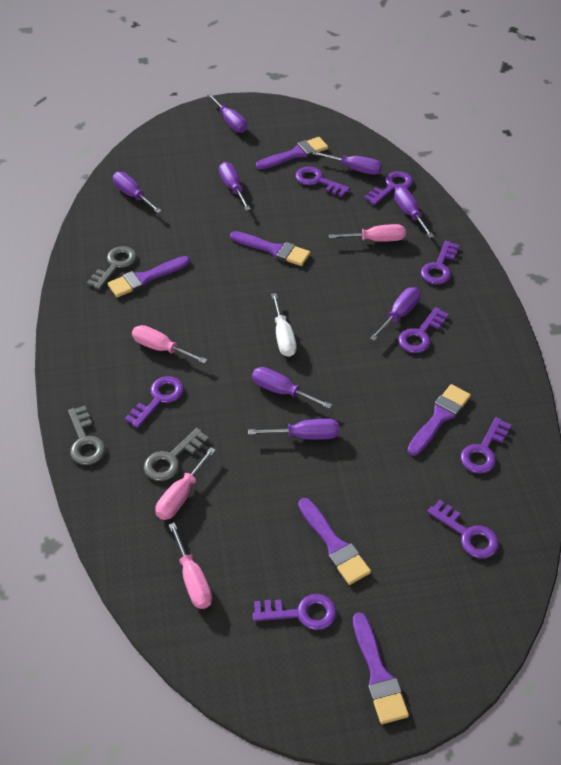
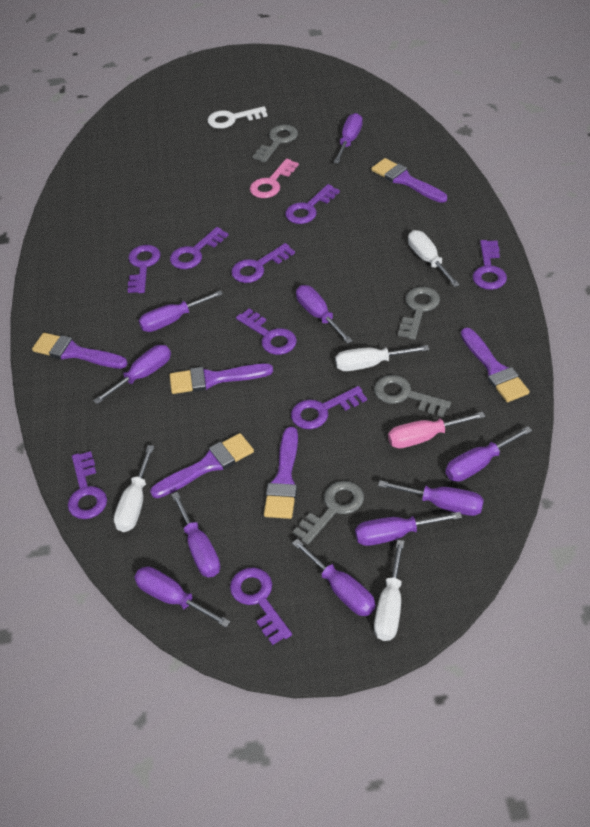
grey key: [68,406,105,465] [87,246,137,290] [144,428,209,481] = 3 -> [252,125,298,162] [293,481,364,545] [374,375,451,417] [398,287,440,340] = 4
pink key: none = 0 -> [250,159,299,198] = 1
pink screwdriver: [132,325,207,364] [155,447,216,520] [169,523,212,609] [329,224,406,242] = 4 -> [388,412,485,448] = 1
purple key: [125,376,184,428] [253,594,337,630] [295,167,350,197] [364,171,413,205] [398,307,449,353] [421,241,459,284] [427,499,499,558] [461,417,511,473] = 8 -> [68,451,107,519] [128,245,161,293] [170,227,228,269] [230,567,292,645] [231,243,295,283] [236,308,297,355] [285,184,340,224] [291,386,367,429] [473,240,507,290] = 9
purple screwdriver: [113,172,161,213] [207,94,247,133] [219,162,251,211] [248,419,339,440] [252,367,332,409] [312,151,382,175] [370,287,421,341] [394,187,434,238] = 8 -> [93,345,171,404] [134,567,230,627] [139,290,223,332] [171,492,220,577] [292,539,375,616] [296,285,353,344] [333,113,363,164] [355,512,462,546] [378,480,484,516] [446,426,533,482] = 10
white key: none = 0 -> [207,106,268,129] = 1
white screwdriver: [271,293,296,357] = 1 -> [114,445,154,532] [335,345,429,371] [374,540,404,641] [408,230,460,287] = 4

